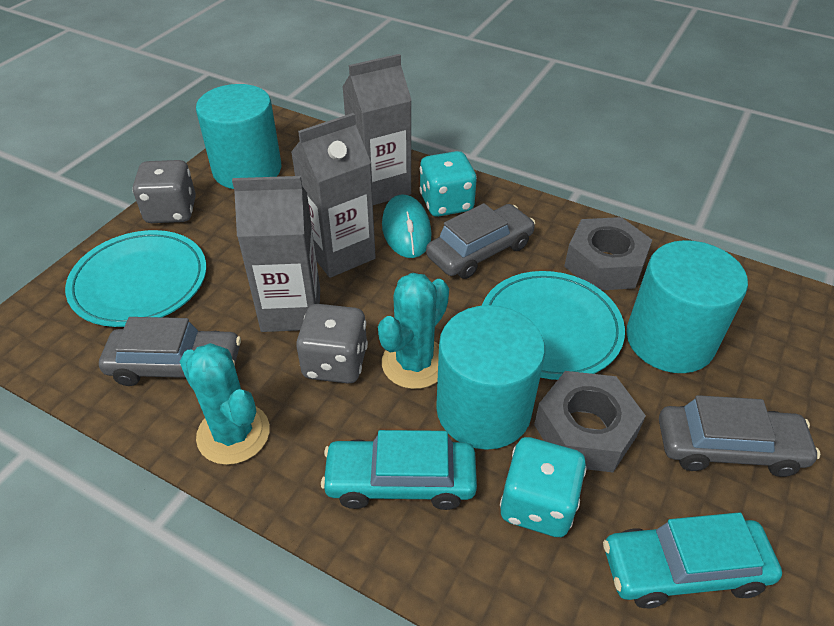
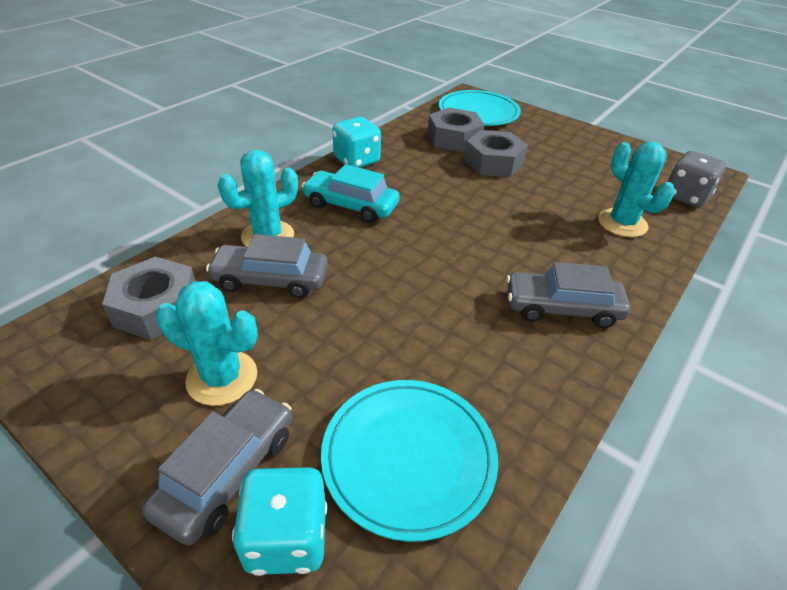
grey carton: [232,176,320,332] [291,113,376,278] [342,54,412,205] = 3 -> none = 0
grey dice: [132,160,196,223] [296,304,368,383] = 2 -> [668,151,726,207] = 1
grey nut: [534,371,646,473] [564,217,652,290] = 2 -> [102,257,196,340] [428,107,485,152] [464,130,528,177] = 3
turquoise cactus: [180,343,270,465] [378,273,449,389] = 2 -> [156,281,258,406] [218,150,298,247] [598,142,675,237] = 3
turquoise car: [321,430,477,510] [603,512,782,608] = 2 -> [302,164,400,223] = 1
turquoise cylinder: [196,84,281,189] [436,305,545,450] [626,240,748,373] = 3 -> none = 0
turquoise mouse: [382,195,432,258] = 1 -> none = 0

